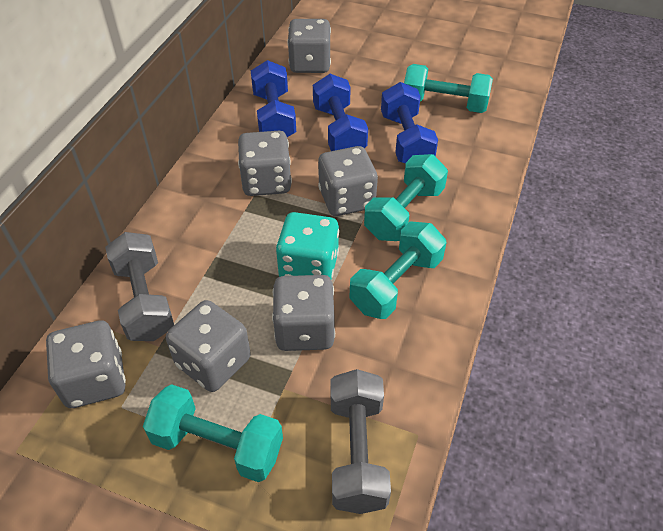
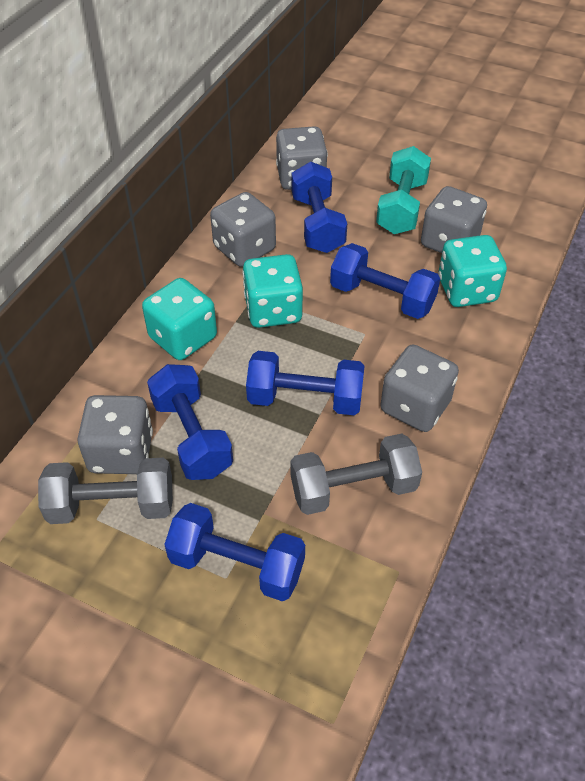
blue dumbbell: [251,60,296,137] [313,74,368,151] [381,82,438,164] = 3 -> [147,364,233,480] [164,503,305,601] [246,351,365,415] [292,162,347,253] [330,243,440,319] = 5
grey dice: [46,320,126,408] [166,300,251,392] [238,131,292,196] [272,275,335,351] [287,19,331,73] [318,146,378,216] = 6 -> [77,395,153,474] [210,192,276,267] [276,126,328,190] [380,345,459,432] [421,186,487,253] = 5
turquoise dice: [276,212,339,280] = 1 -> [142,278,217,360] [242,254,303,328] [438,235,507,307] = 3
turquoise dumbbell: [143,384,283,482] [349,222,446,319] [364,154,448,241] [404,64,493,113] = 4 -> [376,146,431,234] = 1

